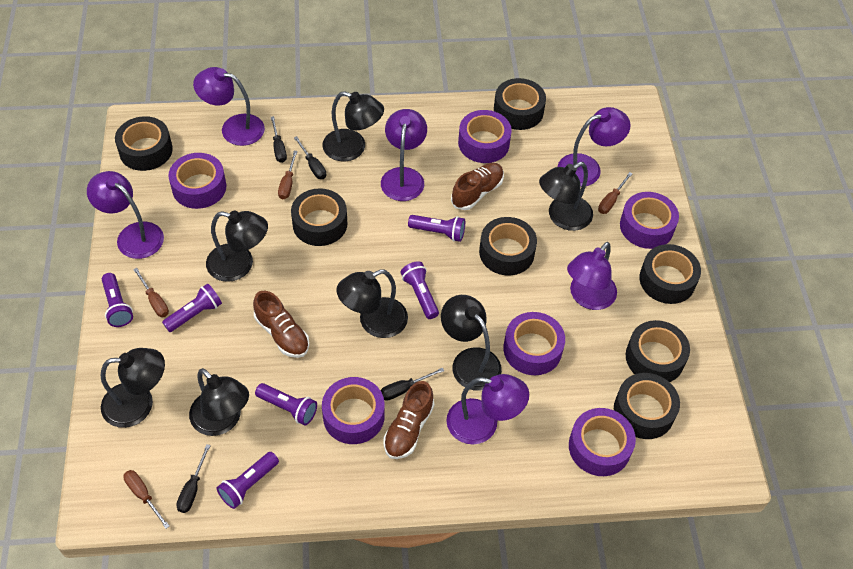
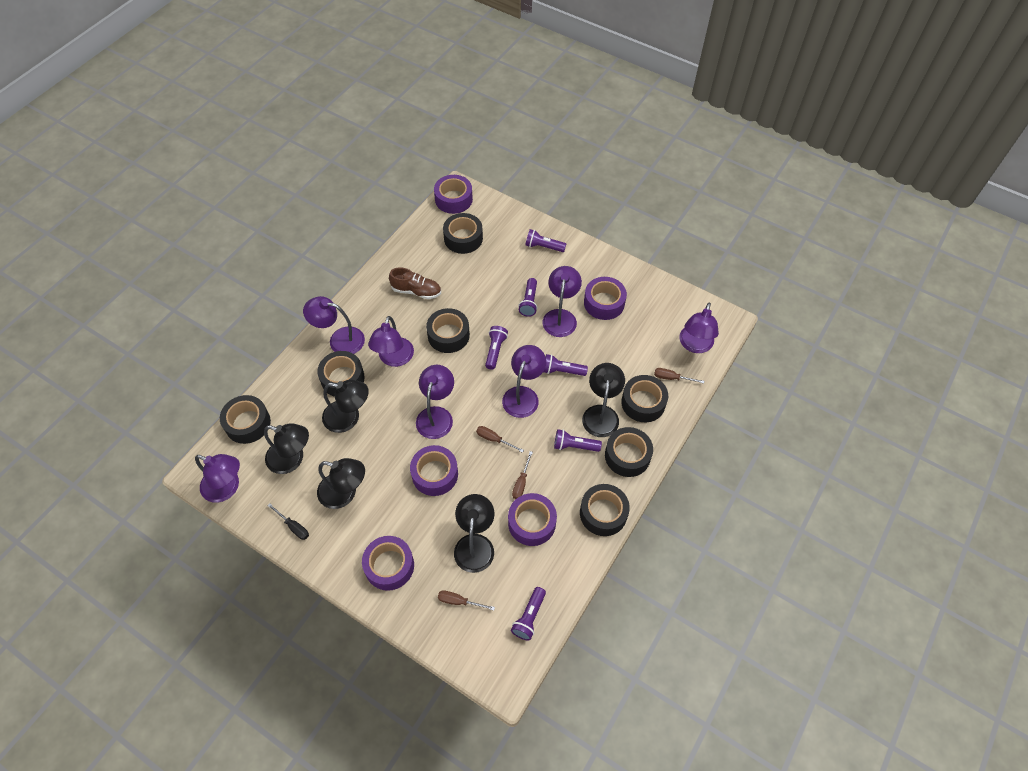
black lamp: [100,348,165,428] [189,368,249,436] [206,210,268,282] [322,91,384,161] [336,269,408,338] [441,295,502,391] [539,162,593,231] = 7 -> [264,423,309,474] [317,458,365,509] [322,380,369,433] [454,494,494,573] [582,363,625,437] = 5
black screwdriver: [176,444,211,513] [271,116,287,163] [294,136,326,179] [381,368,444,401] = 4 -> [267,503,309,540] = 1
brown shoe: [253,291,309,358] [384,381,434,459] [451,163,504,210] = 3 -> [389,267,441,299] = 1
purple lamp: [87,171,164,259] [193,67,265,146] [381,109,427,201] [446,374,529,444] [558,107,631,187] [567,242,617,310] = 6 -> [195,454,240,503] [303,296,365,354] [368,316,414,367] [416,365,454,439] [502,345,546,418] [542,266,582,337] [679,302,719,353] = 7
purple tape: [169,153,226,209] [322,377,385,444] [458,110,512,163] [503,312,565,375] [569,408,636,476] [620,192,679,249] = 6 -> [362,536,414,591] [410,445,458,496] [434,175,473,214] [508,493,557,546] [584,277,627,320] = 5

